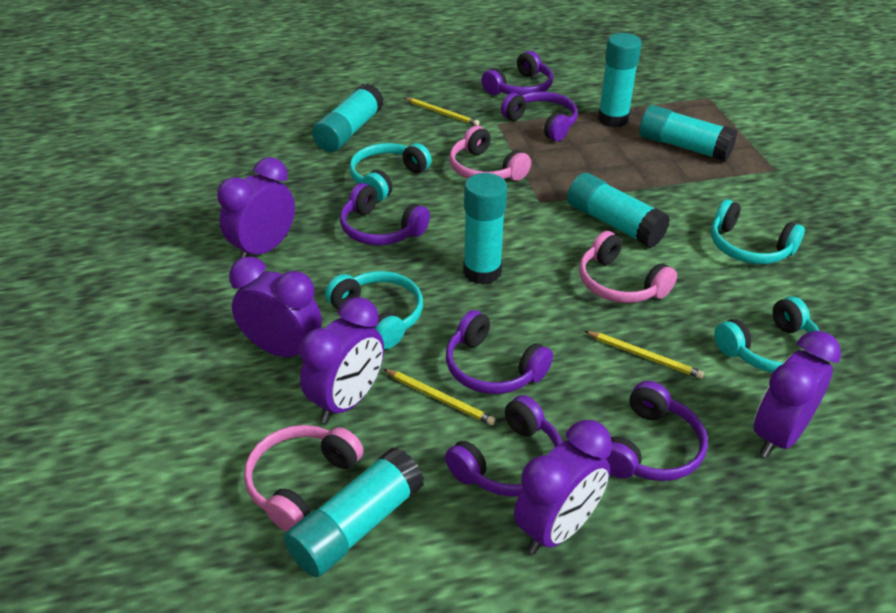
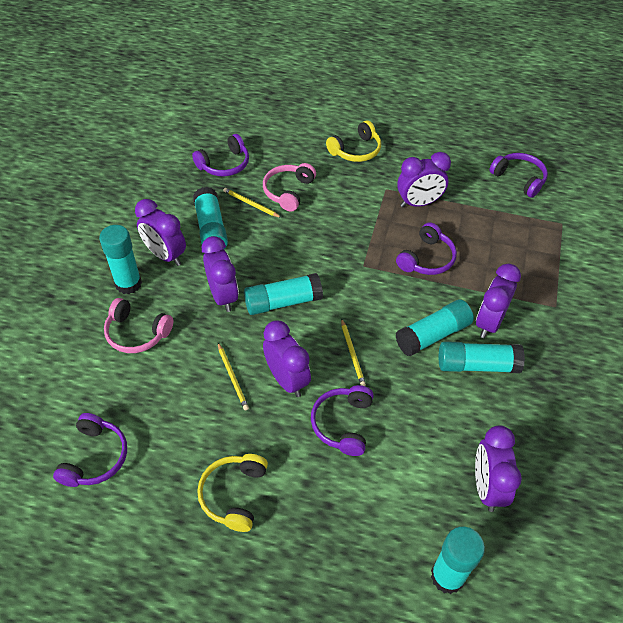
pink headphones: [244,425,364,532] [449,126,531,181] [579,231,677,303] = 3 -> [104,298,173,353] [263,163,316,212] = 2
purple clock: [217,157,295,259] [229,257,322,357] [300,297,384,423] [514,420,612,554] [754,331,841,458] = 5 -> [135,199,186,266] [202,236,239,312] [263,320,311,397] [397,152,451,207] [475,425,522,512] [476,264,521,338] = 6
purple headphones: [340,183,430,245] [445,395,562,497] [446,310,553,394] [481,51,553,95] [501,91,577,141] [606,381,708,481] = 6 -> [53,413,127,487] [192,134,249,176] [311,385,374,456] [396,222,457,275] [489,153,548,198] = 5
turquoise headphones: [325,271,423,349] [349,143,432,201] [711,199,805,264] [714,296,820,373] = 4 -> none = 0
yellow headphones: none = 0 -> [197,454,268,532] [326,121,381,162] = 2

